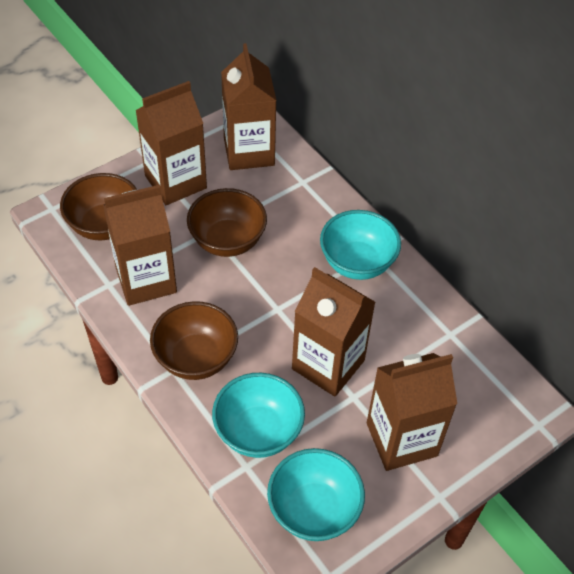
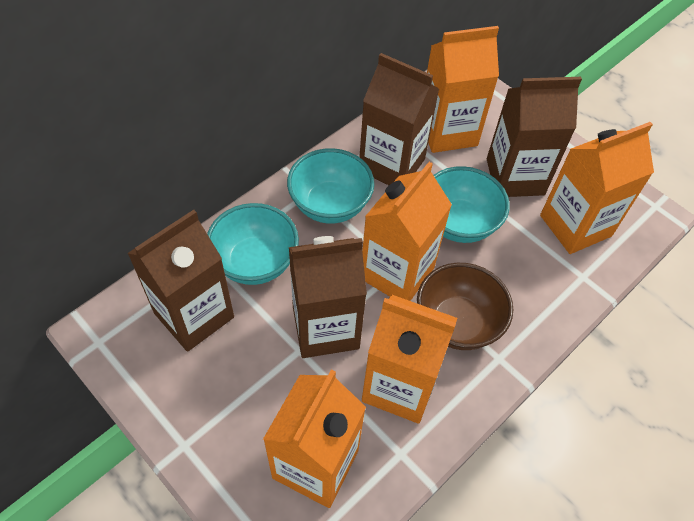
brown bowl: [60,173,137,240] [150,301,238,380] [187,188,267,257] = 3 -> [417,263,513,350] = 1
brown carton: [103,185,177,306] [135,81,207,205] [221,43,277,170] [292,267,376,397] [367,353,457,471] = 5 -> [127,210,234,352] [289,236,367,358] [359,53,439,185] [487,77,582,197] = 4
orange carton: none = 0 -> [263,369,366,508] [362,162,452,301] [362,295,457,424] [427,26,499,153] [540,122,654,254] = 5

